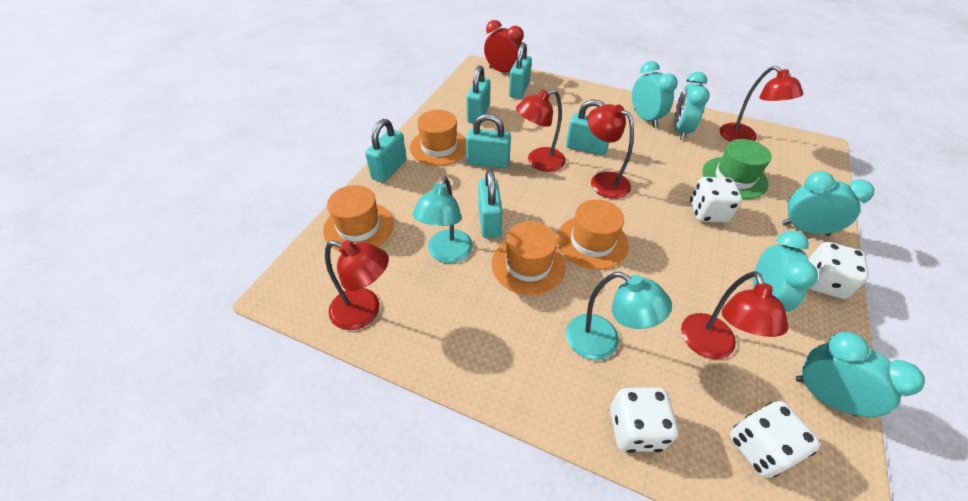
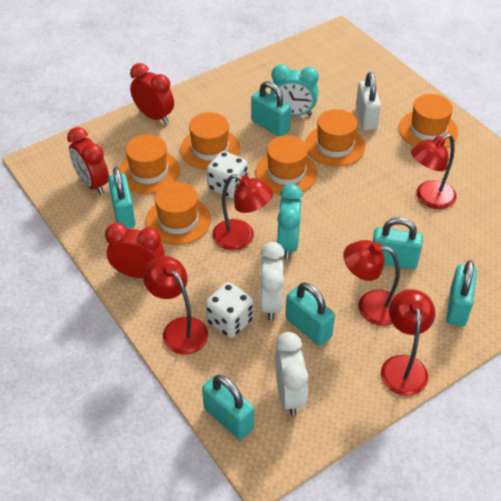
green hat: [702,139,772,199] = 1 -> none = 0
orange hat: [323,185,394,251] [410,110,466,166] [491,221,566,295] [557,199,629,270] = 4 -> [119,134,180,194] [146,182,211,245] [180,112,240,170] [256,135,318,194] [305,109,365,167] [399,94,458,148] = 6
red clock: [484,20,524,72] = 1 -> [67,127,109,195] [105,223,165,278] [130,63,174,124] = 3
turquoise clock: [632,61,677,127] [674,72,710,140] [753,230,818,312] [782,171,874,236] [796,332,925,417] = 5 -> [270,64,319,116] [277,184,303,259] = 2
turquoise lamp: [412,176,473,263] [566,272,672,360] = 2 -> none = 0
white clock: none = 0 -> [259,242,285,321] [275,332,308,416] = 2
white dice: [610,387,678,453] [690,177,742,222] [730,401,820,478] [808,242,869,299] = 4 -> [205,282,253,338] [207,151,248,198] = 2
white padlock: none = 0 -> [356,72,381,131] = 1

